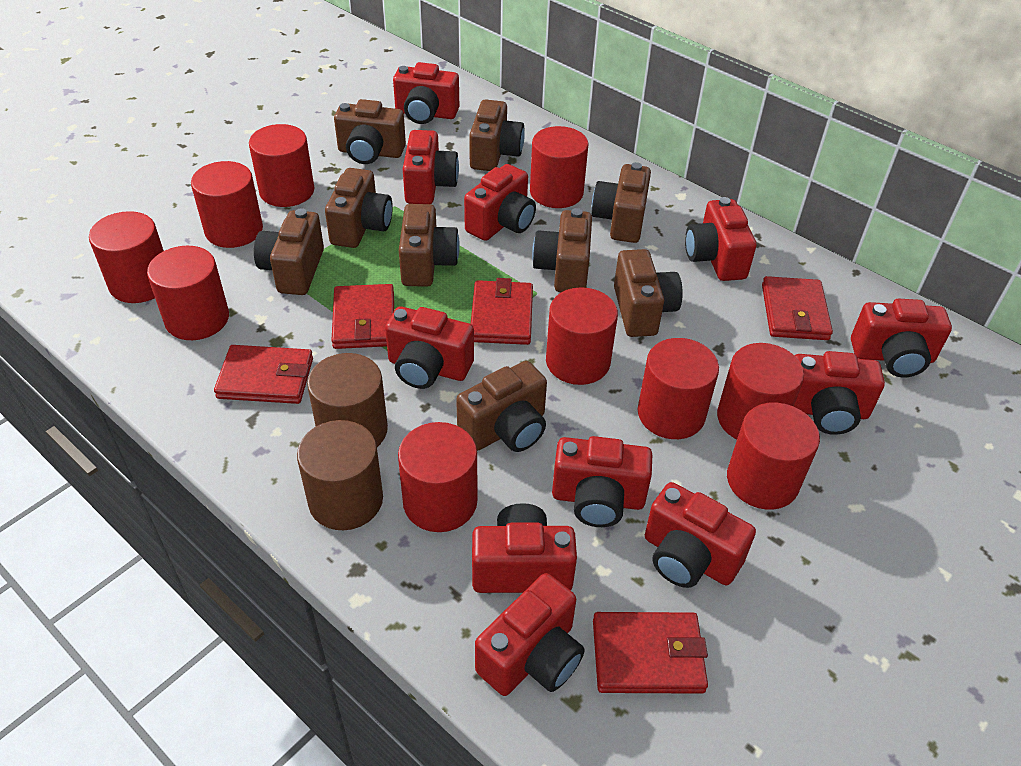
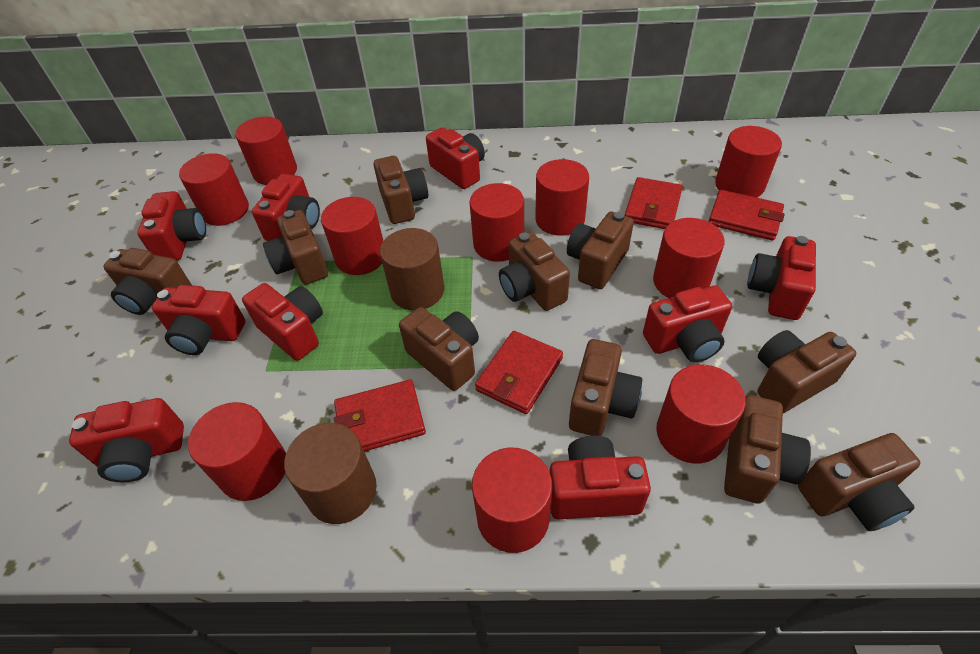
brown camera: [254,208,324,295] [325,168,393,248] [334,99,406,164] [399,204,460,287] [456,361,547,452] [469,99,525,171] [532,208,592,292] [591,162,651,243] [614,249,683,337] = 9 -> [103,248,192,315] [263,210,328,285] [373,156,428,224] [399,307,479,391] [499,232,570,311] [567,212,634,289] [569,339,642,436] [724,395,811,504] [758,330,856,413] [798,433,920,531] = 10
red camera: [385,306,474,389] [393,62,459,124] [403,130,459,204] [464,164,536,241] [472,503,577,593] [475,573,585,696] [552,436,652,527] [645,482,756,588] [685,197,756,281] [794,351,885,435] [851,299,952,378] = 11 -> [69,398,184,482] [137,191,206,261] [152,285,245,355] [242,283,323,361] [252,174,320,241] [426,127,485,189] [550,436,651,519] [643,286,732,362] [747,236,816,320] = 9
red wallet: [214,345,313,404] [331,284,394,349] [471,278,533,345] [593,612,708,694] [762,276,833,340] = 5 -> [334,379,426,451] [475,331,563,414] [625,177,683,229] [708,190,785,240] = 4

